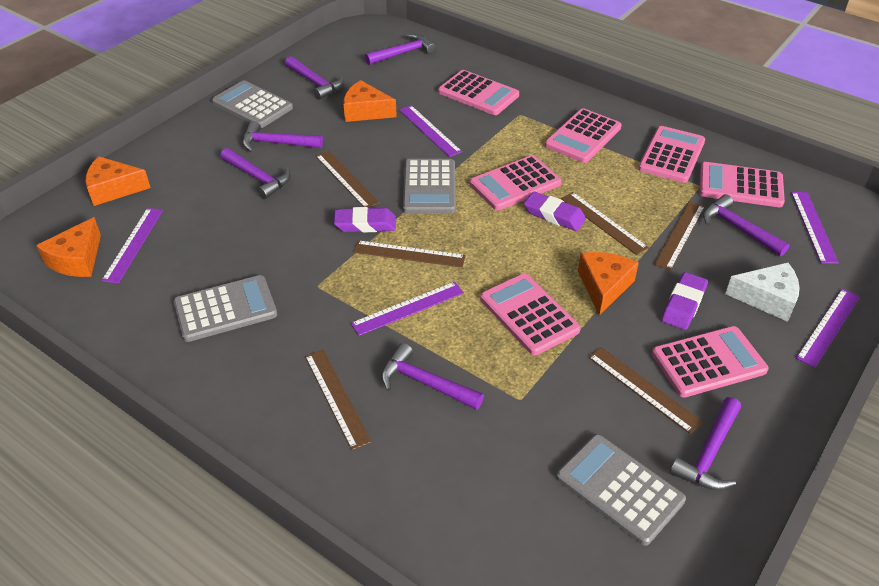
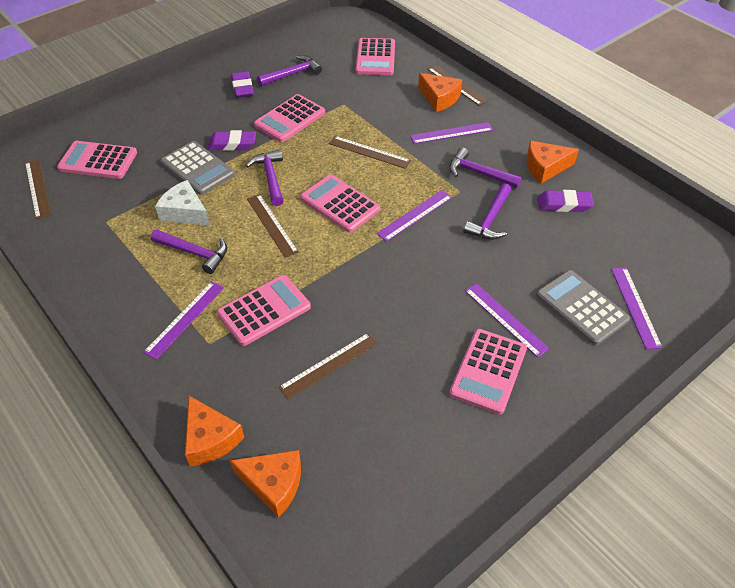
brown ruler: [305,350,371,450] [316,151,380,208] [353,240,466,268] [561,192,649,255] [588,347,703,434] [654,201,705,270] = 6 -> [25,159,51,219] [247,194,299,258] [279,333,378,399] [329,136,411,169] [427,65,488,106] = 5
grey calculator: [173,275,277,342] [212,80,293,128] [403,159,456,214] [556,434,686,546] = 4 -> [160,141,235,195] [536,270,630,345] = 2
pink calculator: [438,70,519,115] [470,155,562,211] [480,273,581,355] [545,108,622,163] [638,126,705,183] [652,326,769,398] [699,162,785,207] = 7 -> [57,141,137,179] [217,275,311,346] [254,94,325,142] [300,174,380,233] [355,38,395,75] [449,329,527,415] = 6
purple hammer: [220,148,291,199] [242,121,323,152] [285,56,344,100] [365,34,436,65] [381,343,484,410] [670,397,741,490] [703,194,790,256] = 7 -> [151,229,227,274] [246,150,284,206] [257,55,322,86] [449,148,522,188] [464,183,512,240] = 5

